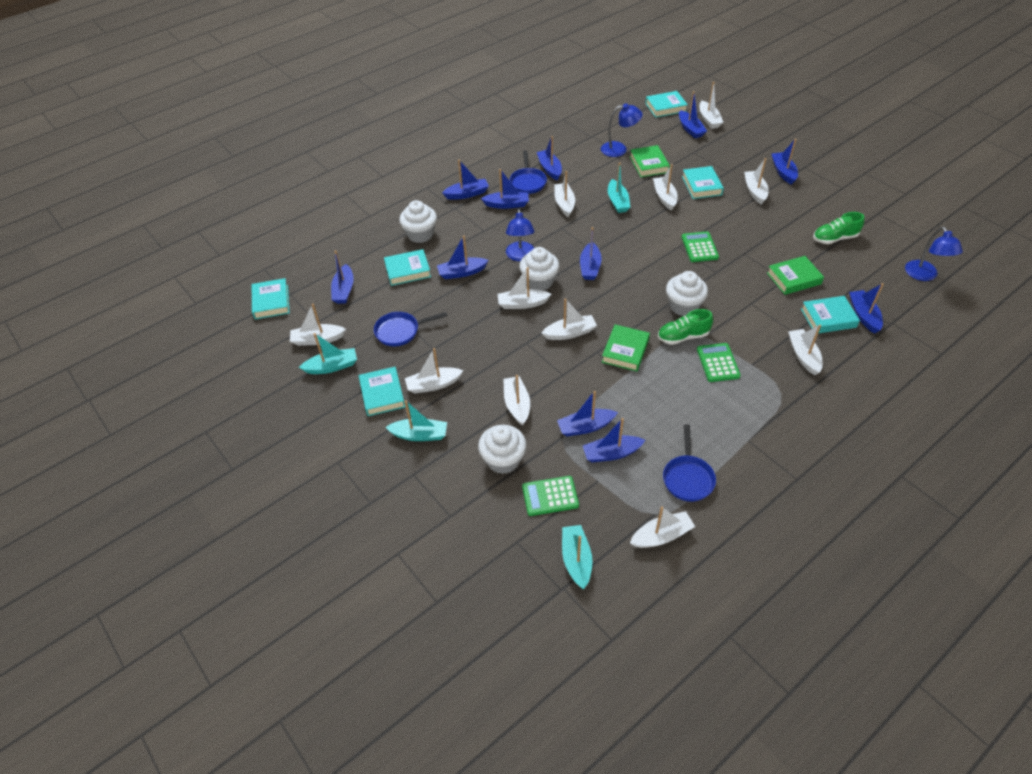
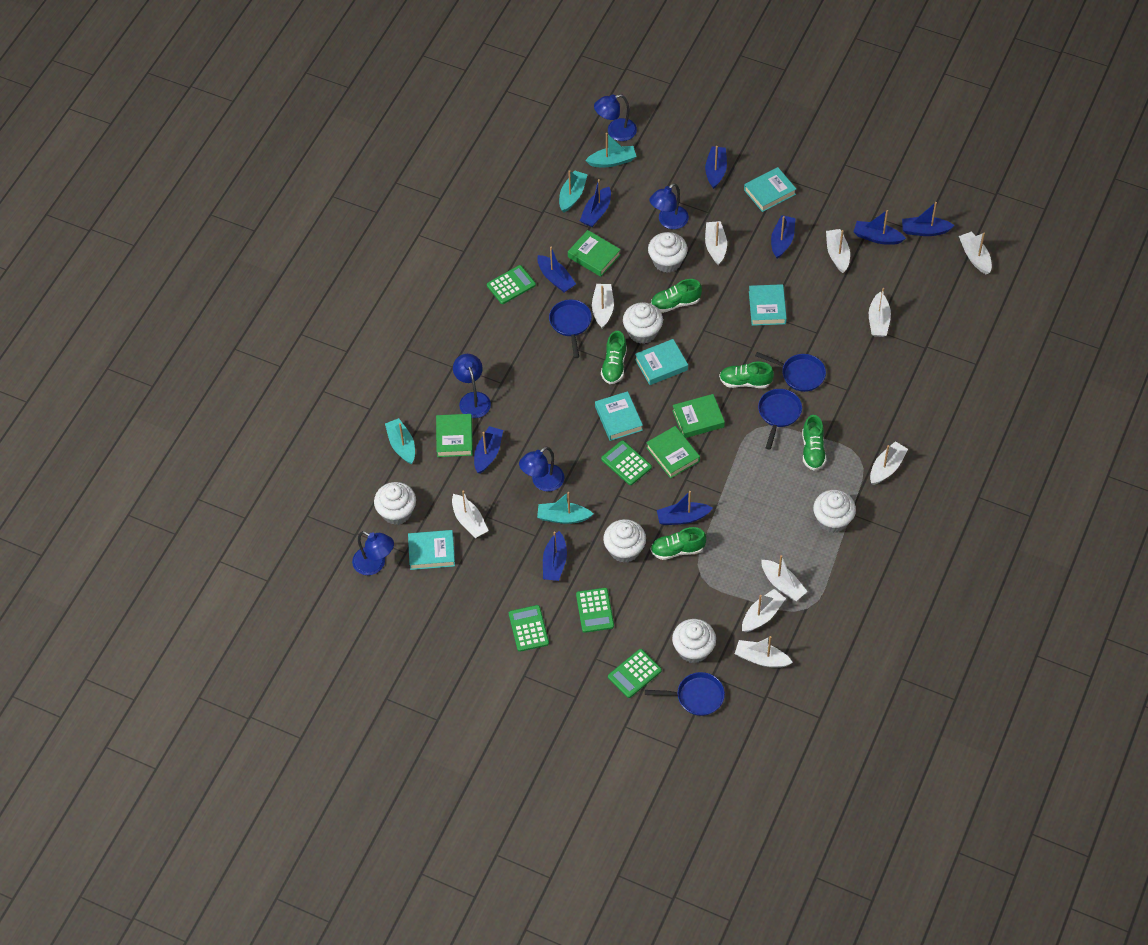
blue boat: [331,250,354,304] [437,236,489,279] [442,159,489,200] [481,169,529,209] [537,136,562,181] [557,391,618,436] [580,227,602,280] [583,418,646,462] [679,91,707,138] [772,139,798,185] [849,283,884,334] = 11 -> [474,426,503,474] [537,246,576,293] [543,531,567,581] [580,179,611,227] [657,491,713,525] [705,146,727,189] [771,215,796,259] [853,210,906,245] [902,202,955,236] = 9
blue lamp: [506,209,535,261] [601,103,643,157] [905,227,963,281] = 3 -> [352,531,394,575] [453,354,491,418] [519,446,564,492] [594,94,637,141] [649,183,689,229] = 5
blue pan: [374,312,447,346] [510,150,547,194] [663,424,716,502] = 3 -> [549,299,592,358] [645,672,725,716] [755,352,826,392] [758,389,802,450] = 4
green book: [602,324,650,371] [630,145,670,177] [767,256,824,295] = 3 -> [436,414,473,457] [568,230,621,277] [646,426,700,478] [672,394,725,438] = 4
green calculator: [522,476,579,516] [682,231,719,262] [697,343,741,382] = 3 -> [487,265,536,304] [509,605,549,652] [576,588,614,633] [601,440,652,485] [608,649,662,698] = 5
green shoe: [658,309,713,345] [813,212,864,244] = 2 -> [601,331,627,384] [650,527,706,560] [651,279,702,313] [719,362,774,388] [802,415,826,471] = 5
turquoise book: [252,278,290,319] [359,367,405,416] [384,249,431,286] [645,91,688,118] [682,166,724,199] [801,296,860,333] = 6 -> [408,530,455,570] [595,391,643,441] [635,339,688,385] [744,167,796,212] [749,284,787,326] = 5
white boat: [290,304,346,346] [405,348,464,394] [497,267,551,309] [503,375,530,426] [542,298,597,340] [554,171,575,217] [630,506,695,548] [653,164,678,211] [699,82,723,129] [744,158,769,205] [788,324,823,375] = 11 -> [452,491,489,538] [592,284,614,328] [705,221,727,265] [735,636,793,668] [742,589,786,632] [761,555,808,601] [826,229,850,273] [869,288,891,337] [870,441,908,485] [959,231,992,275] = 10
white cupcake: [399,200,437,243] [478,425,527,474] [519,247,559,291] [666,271,708,316] = 4 -> [374,482,416,525] [603,519,646,563] [623,302,663,344] [648,232,688,273] [672,619,716,663] [813,490,856,533] = 6

